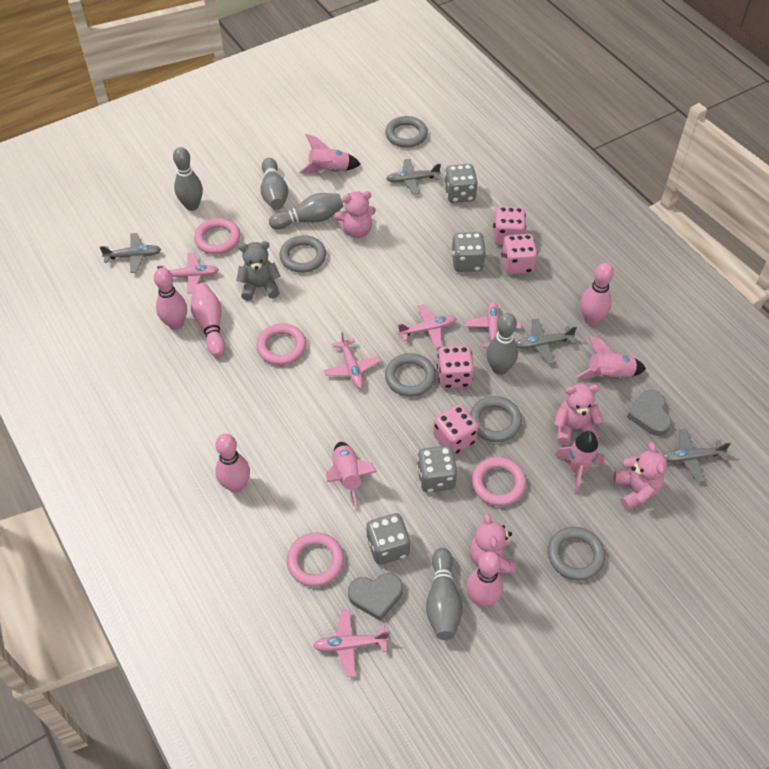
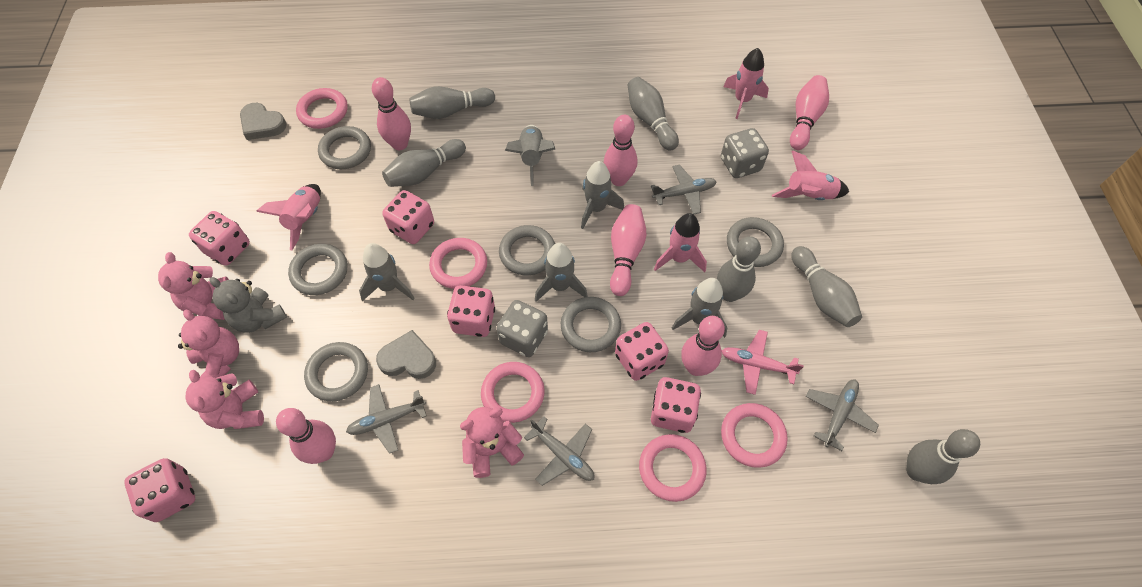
grey bowling pin: [173,147,203,211] [261,158,288,210] [269,193,343,229] [426,548,463,640] [486,313,518,375] = 5 -> [382,139,466,187] [409,86,495,119] [628,77,679,151] [717,236,761,302] [791,246,862,327] [906,429,980,484] = 6
grey dice: [366,513,411,565] [417,446,458,493] [444,164,478,203] [451,232,486,272] = 4 -> [496,300,548,357] [721,128,769,178] = 2
grey ring: [280,235,326,273] [385,116,428,148] [385,353,436,397] [470,396,522,442] [548,527,605,580] = 5 -> [288,244,348,295] [304,342,368,401] [318,126,371,169] [499,225,555,275] [561,297,621,352] [727,217,784,267] = 6
grey rocket: none = 0 -> [359,243,415,301] [505,125,555,186] [535,243,588,302] [581,161,624,229] [672,278,728,338] = 5
pink bowling pin: [154,268,187,330] [191,283,226,357] [215,434,250,493] [466,551,503,607] [581,263,614,325] = 5 -> [276,408,336,464] [372,77,411,150] [604,115,637,186] [610,204,646,296] [681,316,725,376] [790,75,829,150] = 6
pink dice: [433,405,478,455] [437,345,474,389] [493,206,526,245] [501,234,538,274] = 4 -> [125,458,195,522] [189,211,250,266] [382,190,434,244] [447,285,495,337] [615,322,669,381] [651,377,701,433] = 6
pink plane: [157,252,219,294] [313,610,389,677] [324,332,381,389] [397,304,457,348] [465,301,521,348] = 5 -> [722,330,804,395] = 1
pink ring: [194,218,240,254] [256,323,306,365] [287,533,344,587] [471,457,526,506] = 4 -> [296,88,348,129] [429,238,487,289] [481,362,545,423] [639,434,707,502] [721,403,788,468] = 5

